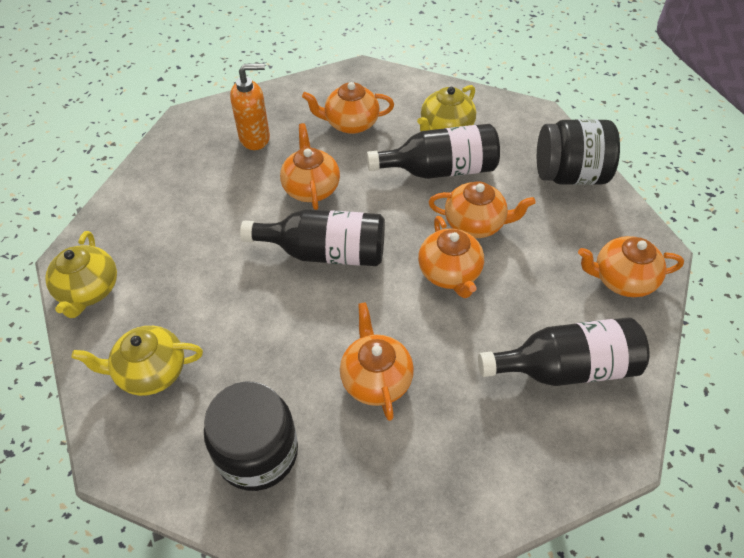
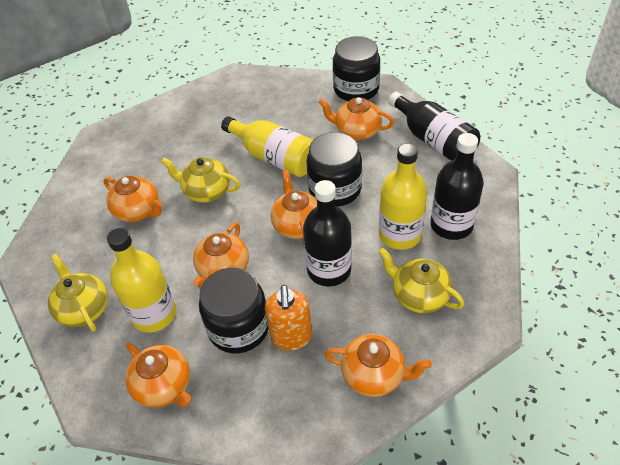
black jar: [204,382,298,491] [537,119,620,185] = 2 -> [199,268,269,353] [306,132,362,207] [333,36,380,101] = 3
yellow bottle: none = 0 -> [107,228,176,333] [221,116,313,177] [379,143,427,250] = 3

